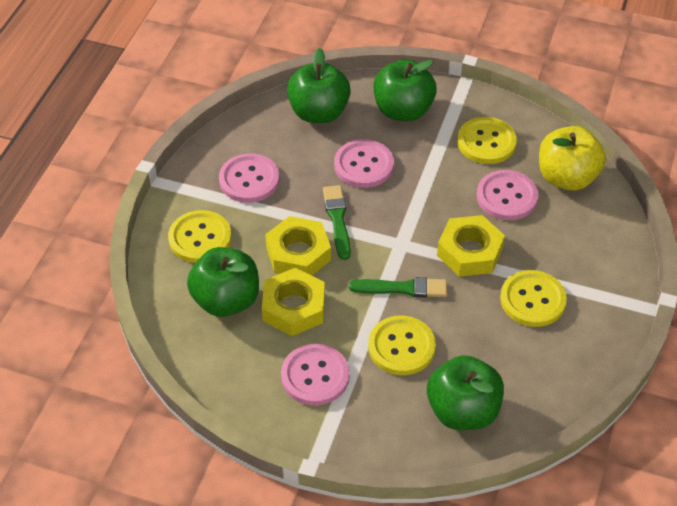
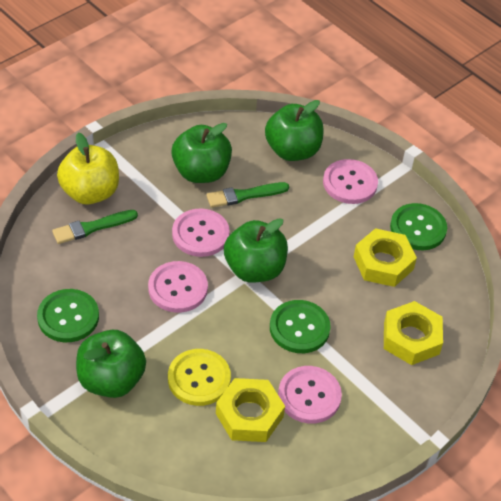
green button: none = 0 -> [37,289,99,342] [270,300,331,353] [390,203,447,250] = 3
yellow button: [168,210,232,263] [368,316,436,375] [457,117,517,164] [500,270,567,327] = 4 -> [168,349,231,406] = 1

